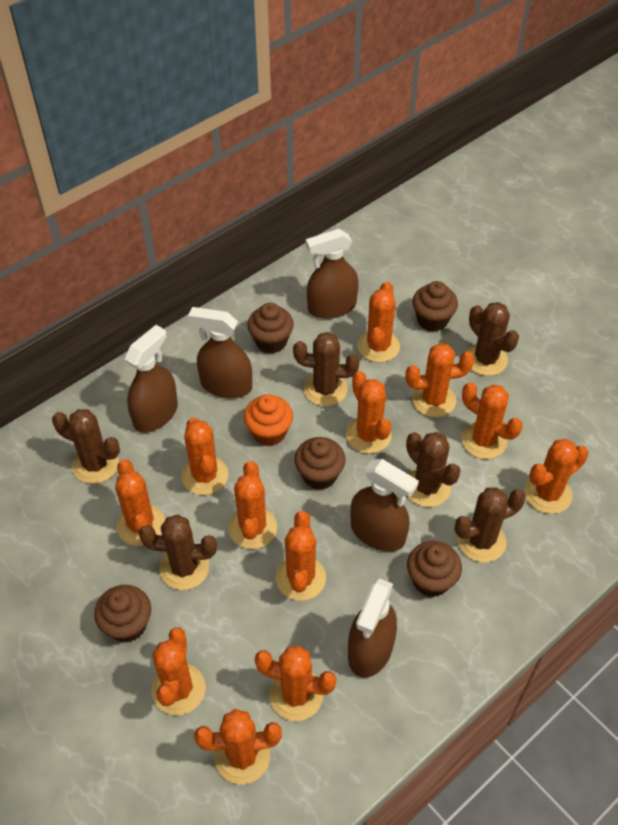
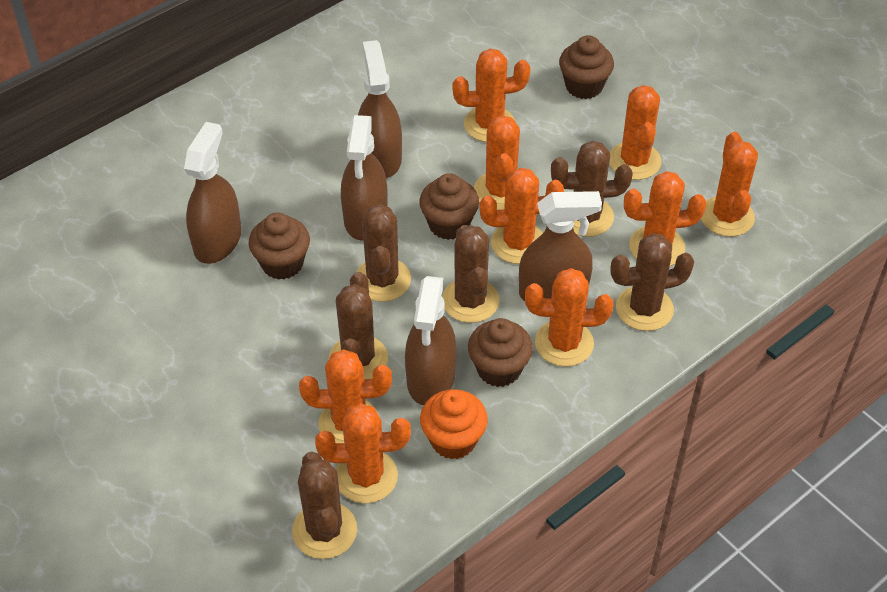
brown cupcake: [94,585,151,643] [247,303,294,354] [294,437,346,490] [407,541,462,597] [412,281,458,332] = 5 -> [249,213,310,280] [419,173,479,240] [468,318,533,387] [559,35,614,99] = 4
orange cactus: [115,459,165,546] [151,627,205,715] [181,417,228,495] [194,709,282,784] [228,461,277,549] [255,646,336,721] [276,511,326,601] [346,371,392,454] [357,282,400,363] [406,343,474,417] [461,382,523,459] [525,439,589,514] = 12 -> [299,349,392,443] [315,403,411,503] [452,49,530,142] [474,115,520,210] [479,168,564,264] [525,268,614,367] [609,85,661,180] [624,171,707,266] [701,132,758,237] = 9

